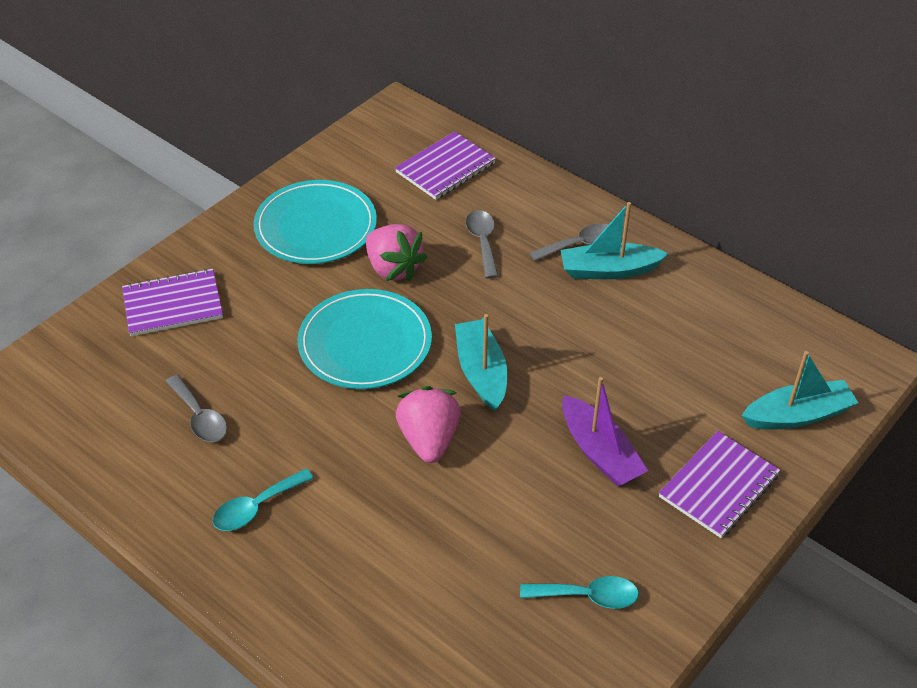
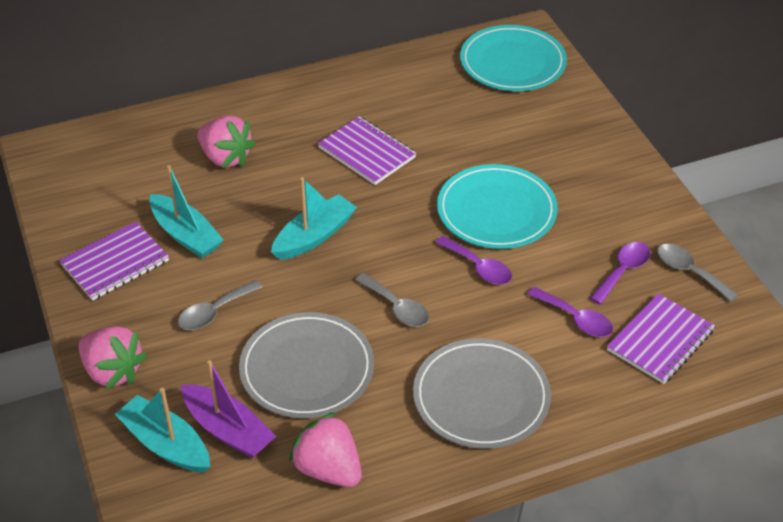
grey plate: none = 0 -> [239,312,374,418] [413,338,551,449] = 2
pink strawberry: [366,224,427,281] [396,386,461,463] = 2 -> [79,326,147,390] [197,116,256,168] [289,412,362,487] = 3
purple spoon: none = 0 -> [435,236,512,285] [527,287,613,337] [590,242,651,304] = 3
turquoise spoon: [213,469,314,531] [520,576,639,609] = 2 -> none = 0

